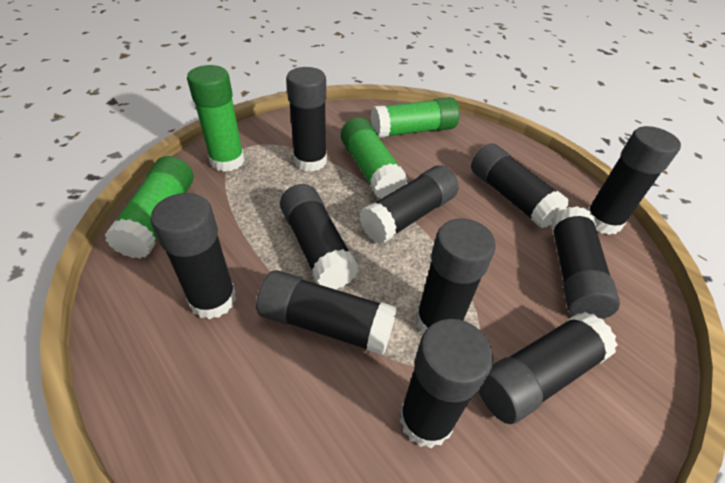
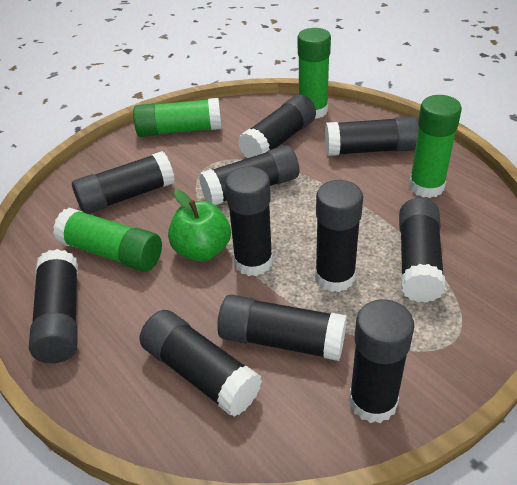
green apple: none = 0 -> [168,190,231,262] = 1

